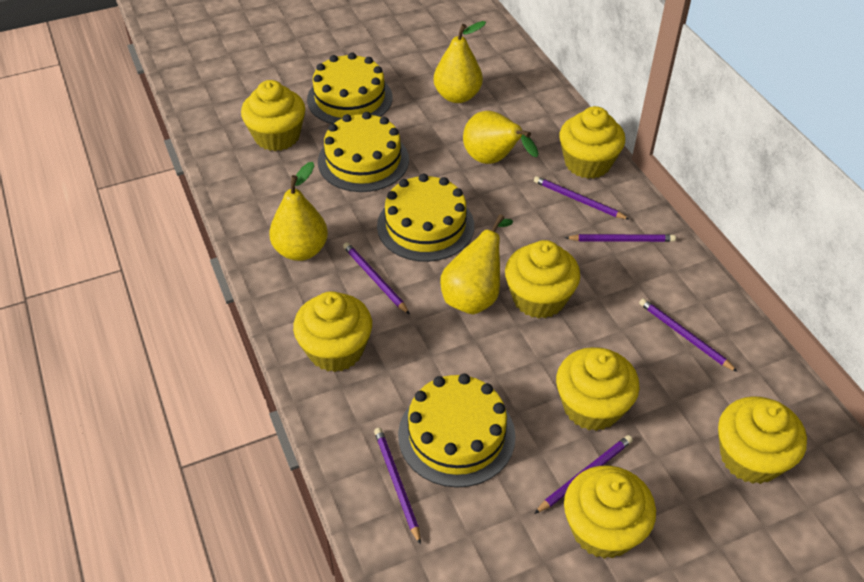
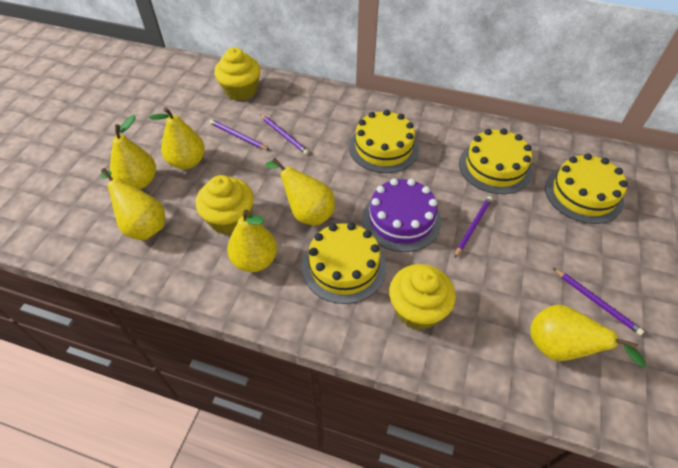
purple cake: none = 0 -> [362,178,441,252] = 1
purple pencil: [343,242,410,314] [374,428,421,545] [534,176,630,220] [534,435,633,514] [565,234,676,242] [639,298,738,372] = 6 -> [209,119,269,150] [260,114,309,155] [455,196,492,258] [553,268,644,335] = 4
yellow cupcake: [241,80,305,151] [293,291,372,372] [505,240,580,319] [556,347,640,431] [559,106,625,179] [564,466,656,559] [718,396,807,484] = 7 -> [196,175,254,235] [214,47,260,101] [389,264,456,330] = 3
yellow pear: [269,162,328,261] [434,21,486,103] [440,214,513,314] [463,111,539,164] = 4 -> [100,168,165,240] [110,115,156,189] [149,107,205,169] [227,210,277,272] [265,158,335,225] [530,305,646,367] = 6

